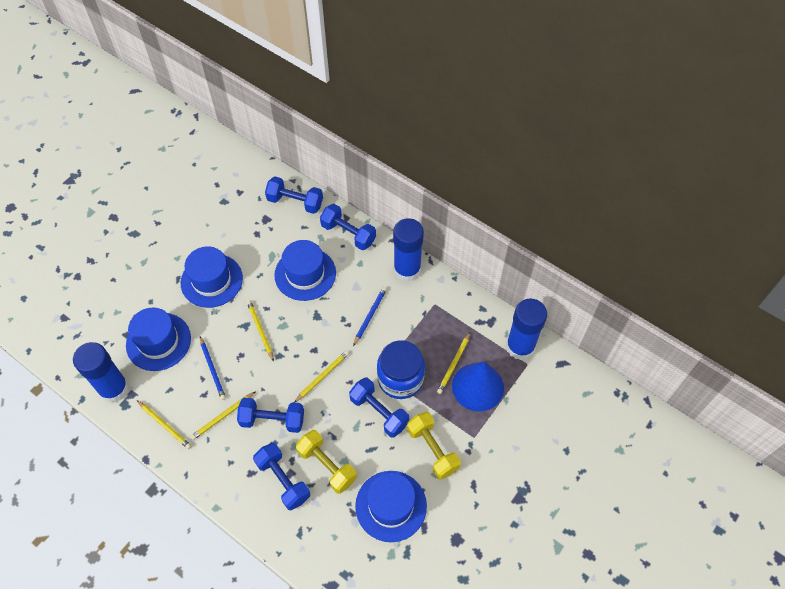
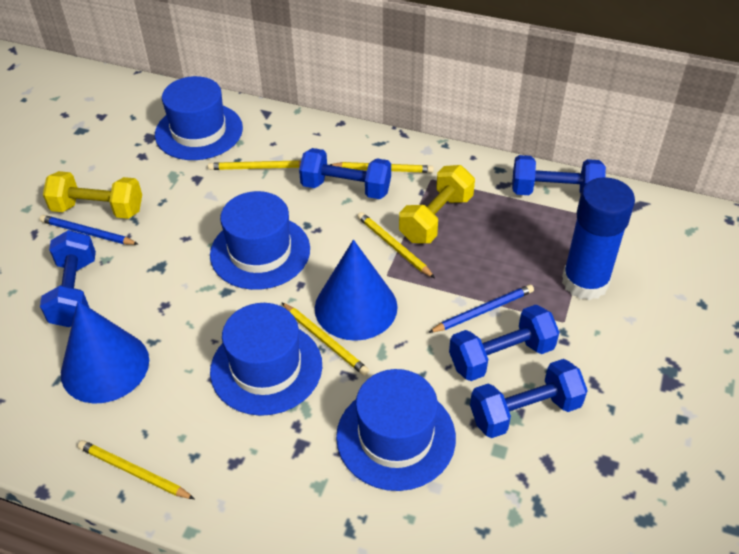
blue cone: [452,361,504,411] = 1 -> [61,301,149,404] [315,240,398,341] = 2
blue glue stick: [73,342,129,403] [393,218,424,282] [506,298,547,360] = 3 -> [562,177,635,300] = 1
blue jar: [377,340,425,399] = 1 -> none = 0

